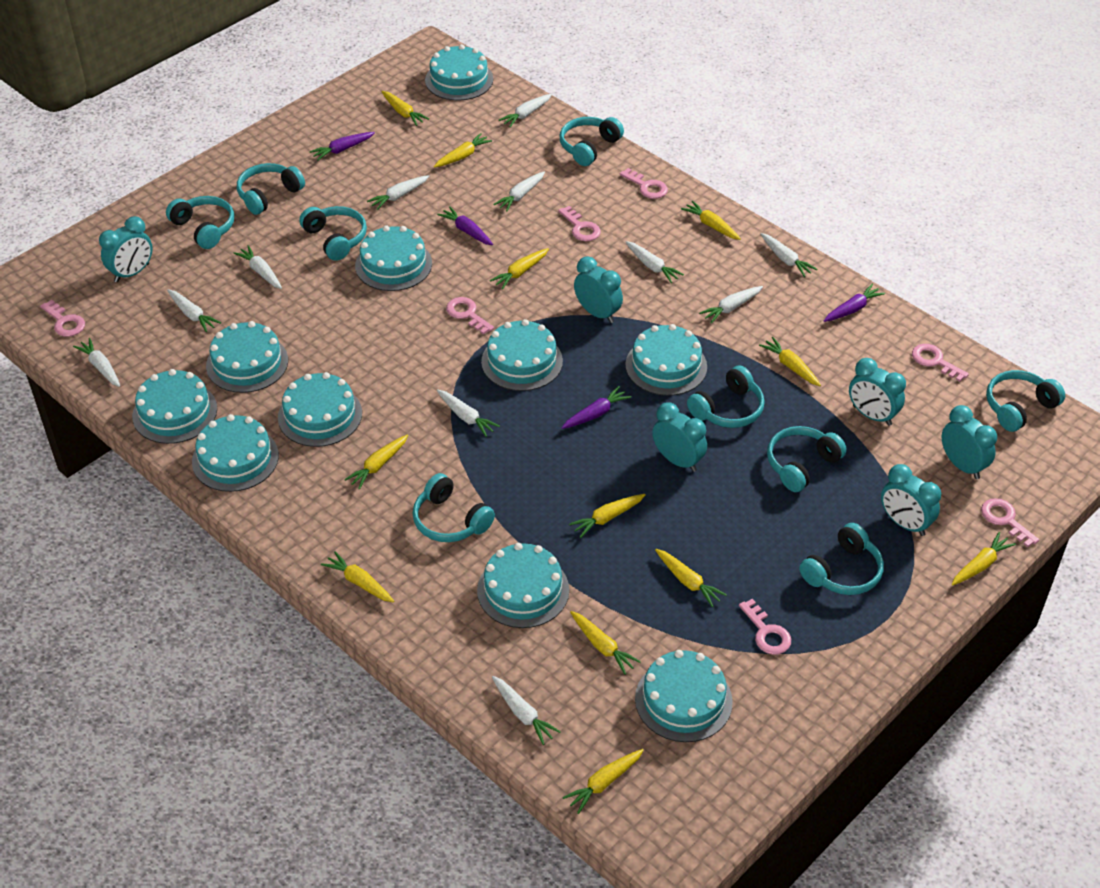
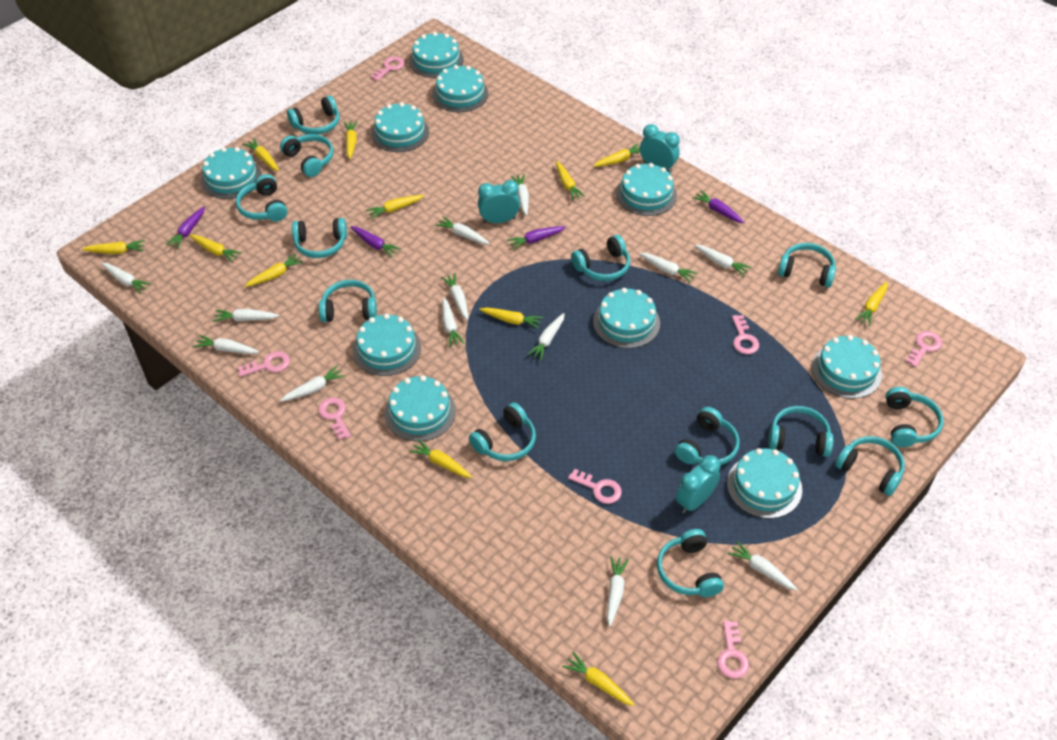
turquoise clock: [99,216,153,282] [574,256,623,323] [652,402,707,472] [849,358,906,426] [881,464,941,536] [942,405,997,479] = 6 -> [478,180,520,223] [640,124,680,173] [676,455,721,513] = 3
turquoise headphones: [166,196,234,249] [237,163,305,215] [299,206,367,261] [413,473,495,542] [560,117,624,166] [687,366,765,428] [767,426,847,492] [799,523,884,595] [986,370,1065,432] = 9 -> [236,174,287,221] [280,134,334,177] [287,95,340,135] [292,218,347,258] [319,280,377,322] [469,402,536,461] [571,235,630,281] [657,529,724,597] [675,407,740,465] [768,406,833,457] [778,243,836,288] [835,436,905,496] [886,387,943,447] = 13
white carrot: [73,338,120,387] [167,289,221,332] [234,245,282,289] [367,175,429,210] [437,389,500,437] [492,676,561,745] [493,171,545,212] [499,94,552,127] [626,241,684,283] [699,286,763,324] [761,233,817,277] = 11 -> [101,263,151,294] [194,335,259,354] [213,309,279,322] [280,366,345,402] [435,216,490,244] [441,273,468,320] [442,297,465,347] [511,174,529,216] [527,313,565,361] [607,556,629,627] [639,253,697,283] [694,244,751,276] [727,541,798,590] = 13

